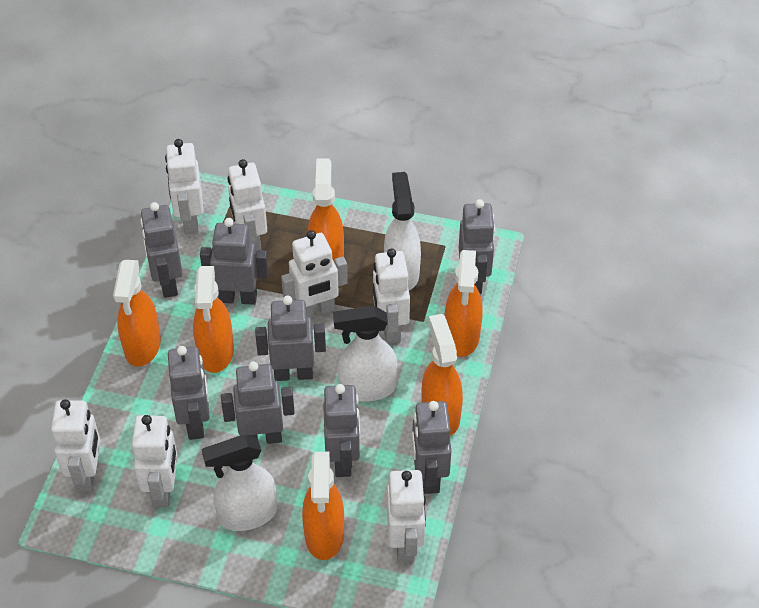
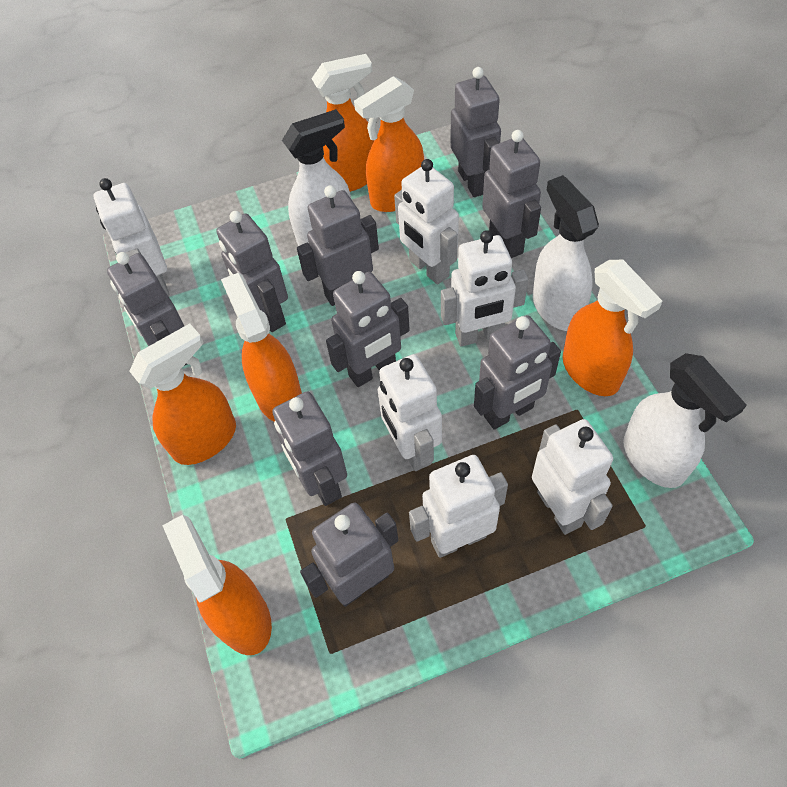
grey robot: [140,202,183,298] [168,346,210,440] [200,218,269,305] [221,361,295,444] [255,296,326,381] [323,384,360,477] [412,401,451,494] [459,199,495,294] = 8 -> [107,252,187,366] [216,211,288,332] [272,391,347,506] [297,185,379,306] [300,503,398,607] [326,271,410,387] [450,67,501,197] [474,315,561,430] [482,130,541,258] = 9
white robot: [51,399,100,492] [132,415,178,507] [165,139,204,234] [227,159,267,251] [281,230,348,318] [373,248,410,344] [387,470,426,562] = 7 -> [94,178,169,296] [378,354,442,471] [394,159,459,285] [409,455,508,558] [441,230,528,347] [532,419,613,535] = 6

